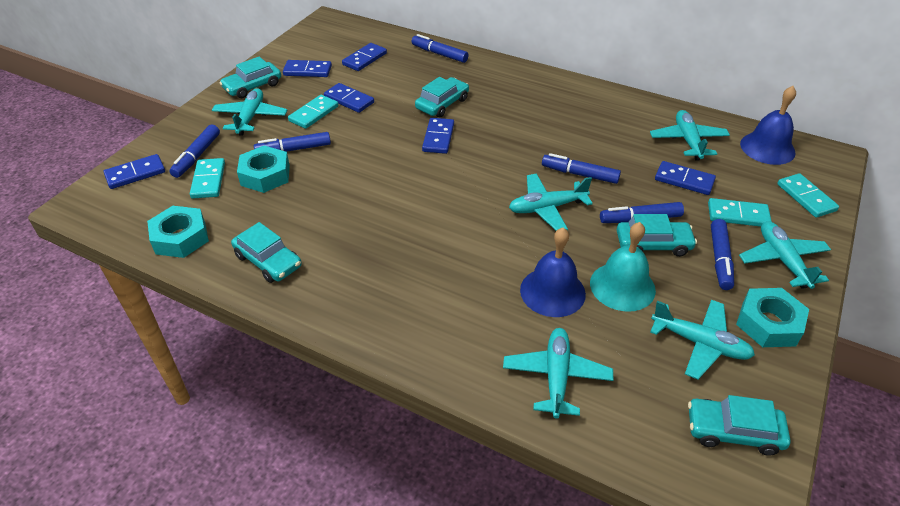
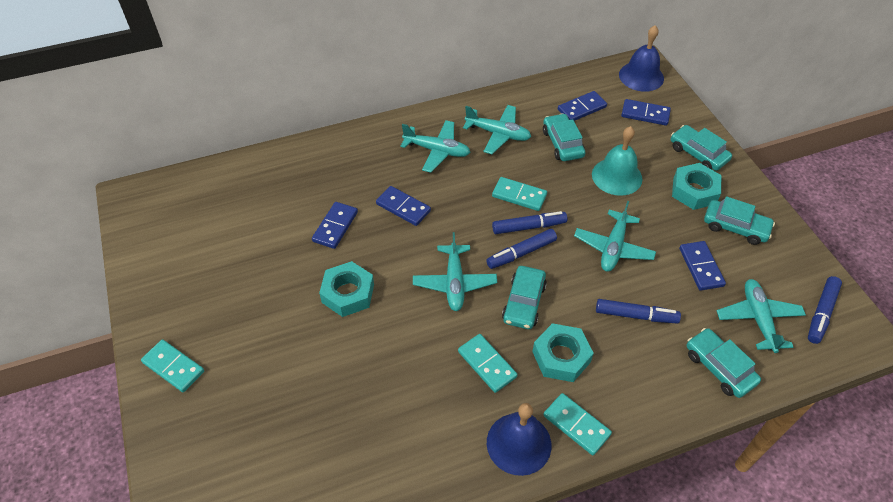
blue domino: [103,154,165,189] [283,60,332,77] [324,83,374,113] [342,43,387,71] [422,118,454,154] [655,161,716,195] = 6 -> [312,202,358,249] [376,186,431,226] [558,91,607,121] [621,99,671,126] [679,241,726,291] = 5
blue marker: [169,125,220,178] [254,132,331,152] [412,34,468,63] [542,153,621,184] [600,202,684,223] [711,219,734,290] = 6 -> [486,229,557,269] [492,211,567,234] [596,299,681,324] [808,276,842,344] = 4
turquoise plane: [212,88,287,136] [503,328,613,419] [509,174,593,231] [650,110,730,161] [650,300,755,379] [739,221,831,289] = 6 -> [400,120,471,173] [413,232,497,311] [463,105,531,154] [574,201,656,272] [717,279,806,353] = 5

